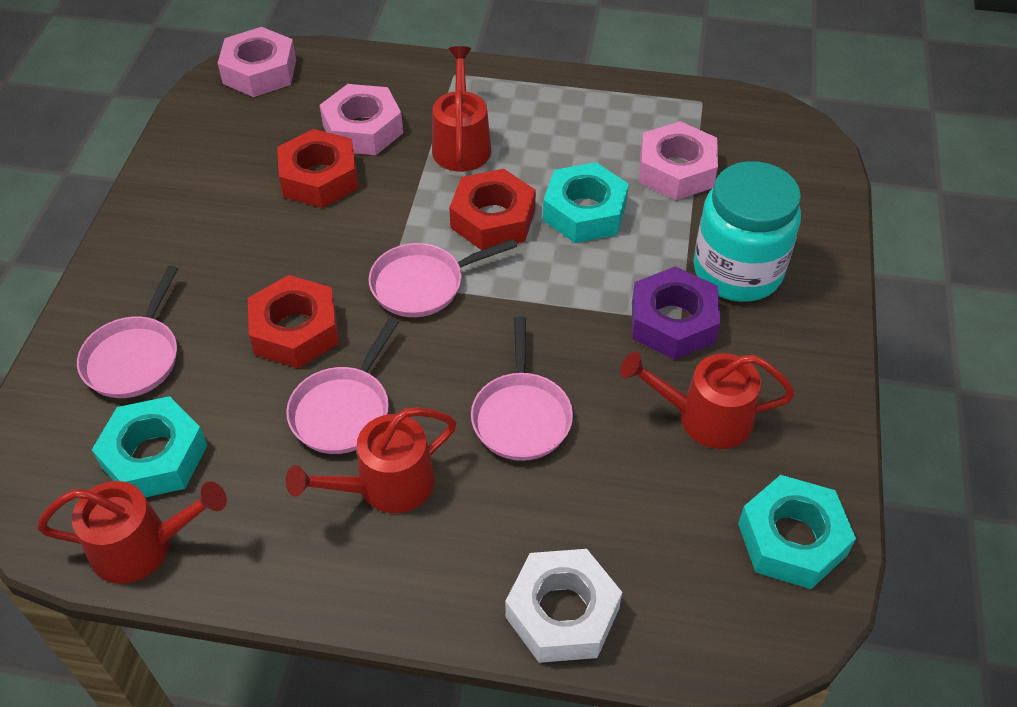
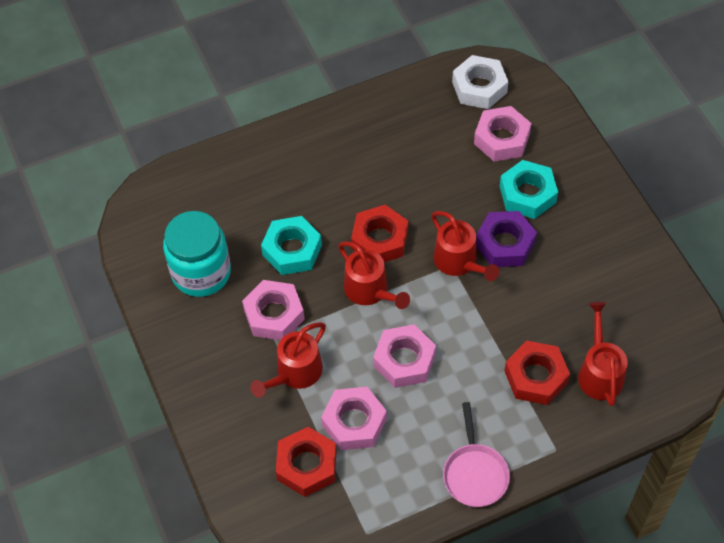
pink nut: [218,27,296,97] [320,84,403,155] [639,121,718,200] = 3 -> [242,280,305,340] [321,387,387,450] [373,324,436,388] [474,106,531,162] = 4
pink pan: [77,266,178,398] [286,318,399,454] [369,239,517,317] [471,316,573,461] = 4 -> [443,402,510,507] = 1
turquoise nut: [92,396,207,497] [543,162,629,243] [738,475,856,589] = 3 -> [261,216,322,275] [500,160,558,219] = 2

